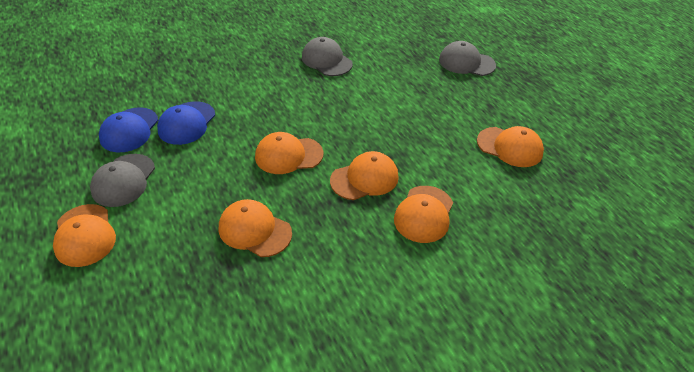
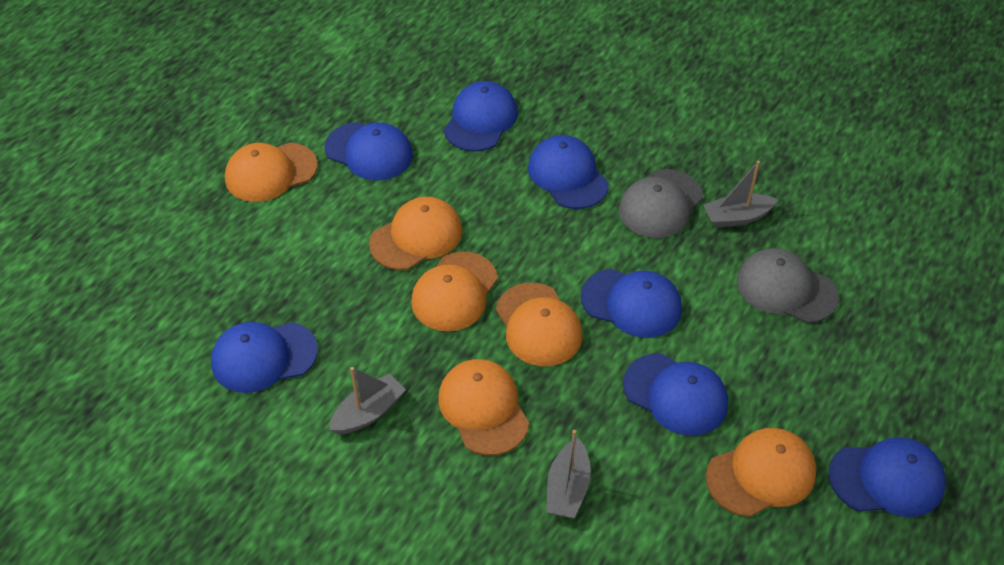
blue cap: [99,107,158,153] [157,101,215,145] = 2 -> [211,322,318,393] [324,122,413,181] [444,81,518,151] [528,135,609,209] [581,269,682,338] [623,353,728,436] [829,437,946,517] = 7
grey boat: none = 0 -> [329,367,406,435] [546,430,591,518] [703,161,778,228] = 3
grey cap: [90,154,155,207] [302,37,353,76] [439,41,496,76] = 3 -> [619,169,703,238] [737,248,839,323] = 2

